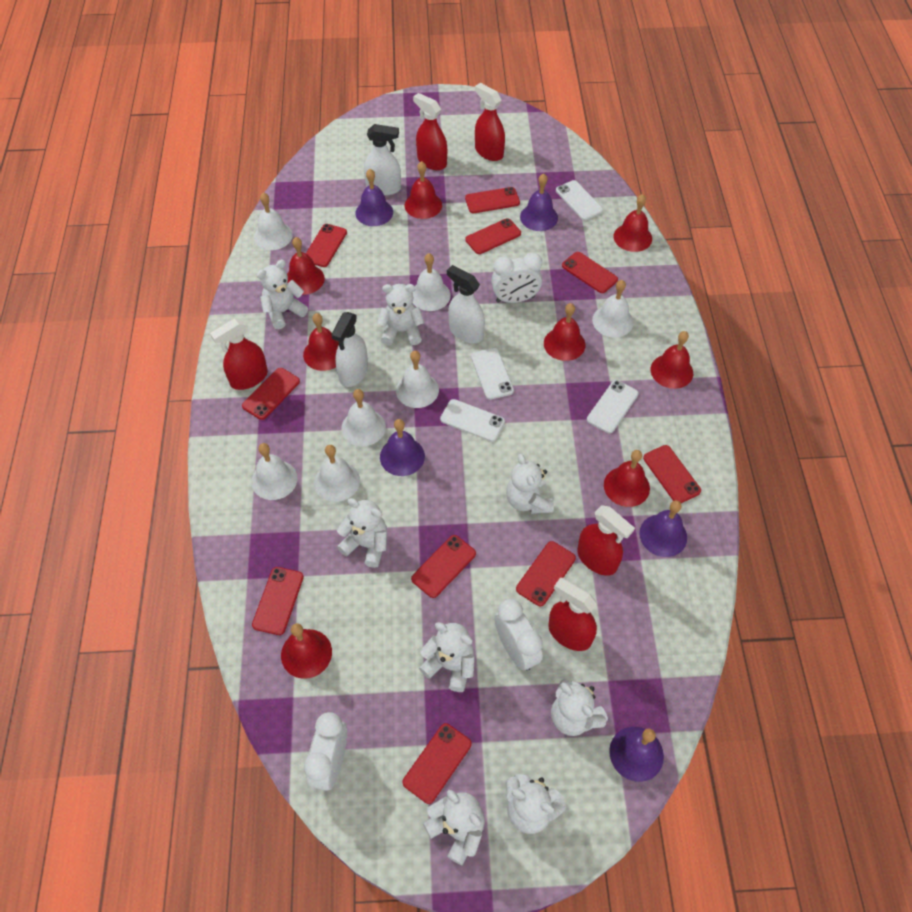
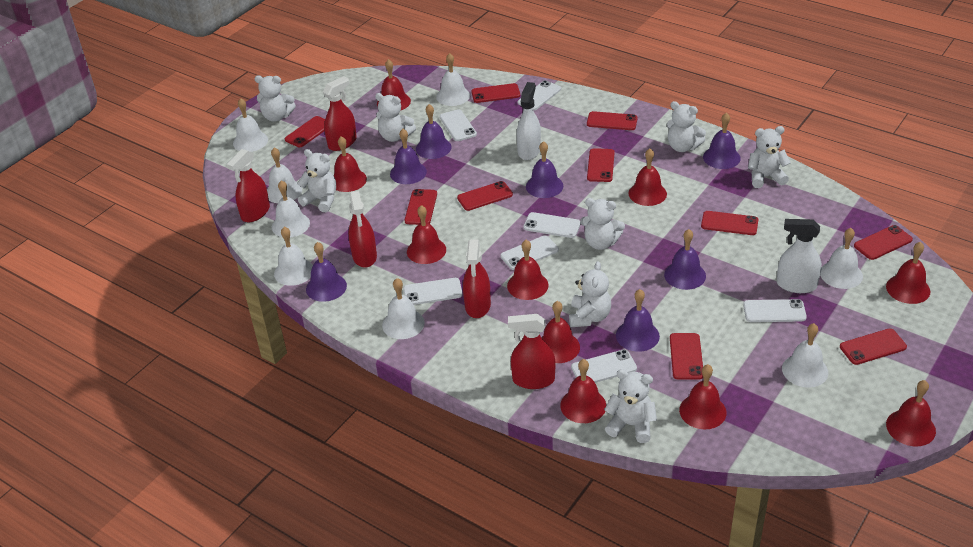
purple bell: [355,169,393,226] [380,419,425,476] [520,173,558,231] [609,727,664,782] [639,500,687,557] = 5 -> [306,242,347,302] [390,129,427,184] [416,104,452,159] [526,141,563,198] [616,289,660,352] [664,229,706,290] [703,112,741,169] = 7
red bell: [281,623,332,679] [287,237,325,295] [303,313,339,371] [405,161,442,219] [544,303,585,361] [604,450,650,507] [614,194,652,252] [651,331,693,389] = 8 -> [333,136,367,192] [377,59,411,110] [407,205,446,264] [507,240,549,300] [541,301,580,363] [560,359,606,423] [628,149,667,206] [679,364,727,429] [886,242,930,304] [886,380,936,446] = 10
white bell: [251,443,298,500] [254,192,293,250] [314,445,360,502] [341,389,386,446] [396,350,439,408] [413,253,451,311] [592,280,634,337] = 7 -> [233,98,268,152] [267,147,302,203] [272,180,310,237] [274,227,313,286] [382,278,425,339] [436,53,470,106] [782,323,828,388] [820,228,863,289] = 8
white clock: [304,712,347,791] [491,253,542,303] [494,599,543,671] = 3 -> none = 0
white phone: [440,399,505,442] [471,348,514,400] [556,180,603,220] [587,380,639,433] = 4 -> [403,278,463,305] [440,109,477,141] [500,235,559,270] [518,80,561,110] [523,212,581,238] [571,350,637,383] [743,299,807,322] = 7
white spray bottle: [331,312,368,387] [364,124,401,196] [447,265,485,343] = 3 -> [517,82,541,160] [777,219,822,293] = 2

